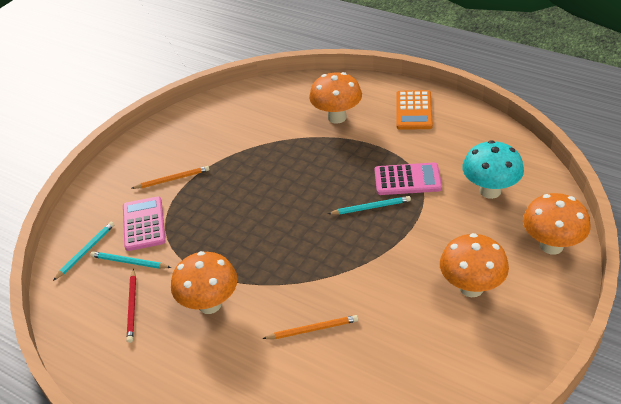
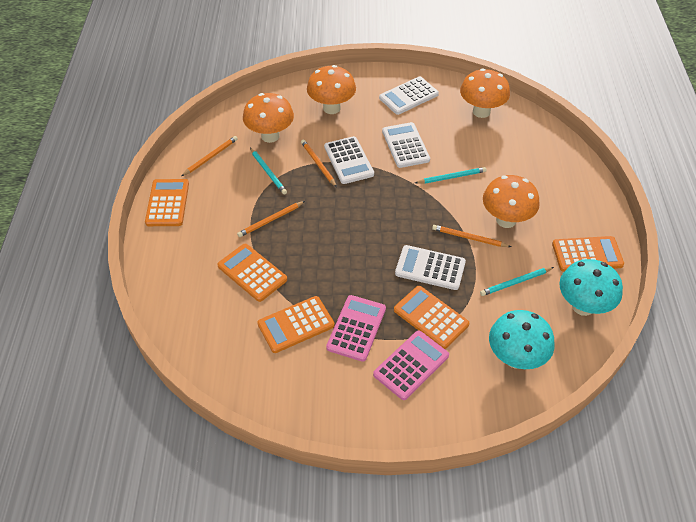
orange calculator: [396,90,433,130] = 1 -> [145,179,189,226] [217,244,287,302] [257,296,335,353] [394,286,469,349] [552,236,624,272] = 5
orange pencil: [131,166,209,189] [262,315,358,339] = 2 -> [182,136,238,176] [237,201,305,237] [301,140,337,187] [432,225,511,247] = 4
red pencil: [127,269,136,343] = 1 -> none = 0
turquoise mushroom: [462,140,524,199] = 1 -> [489,310,555,369] [559,259,623,316] = 2
white calculator: none = 0 -> [324,136,374,184] [379,76,439,115] [382,122,430,168] [395,245,466,290] = 4

